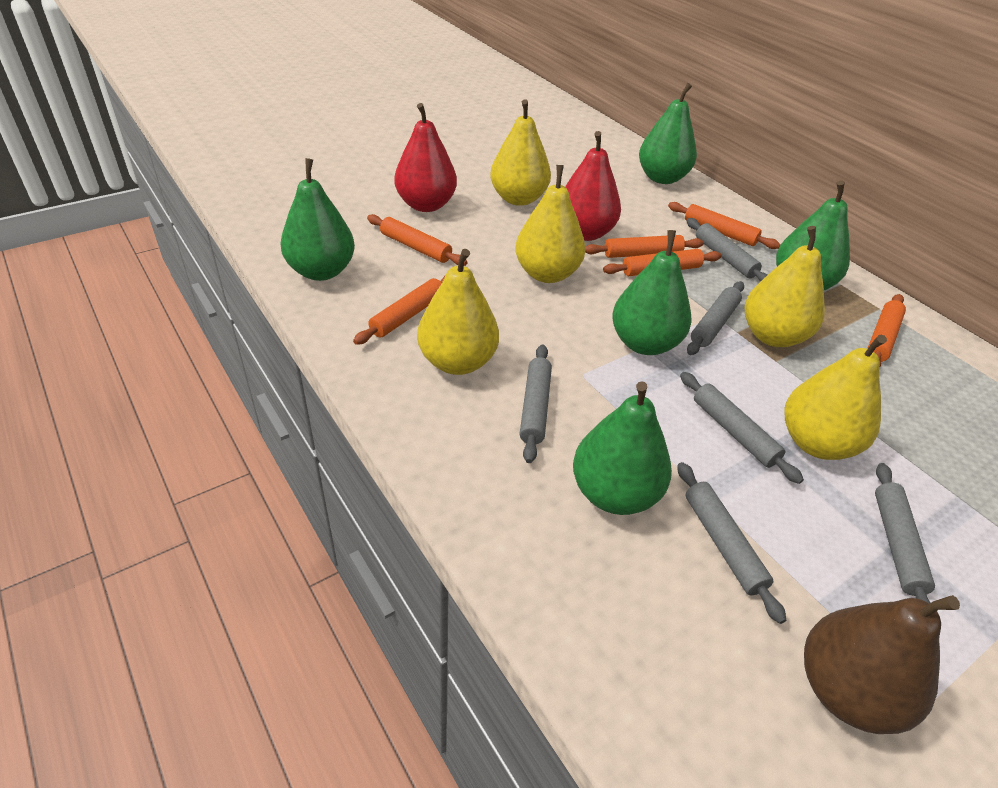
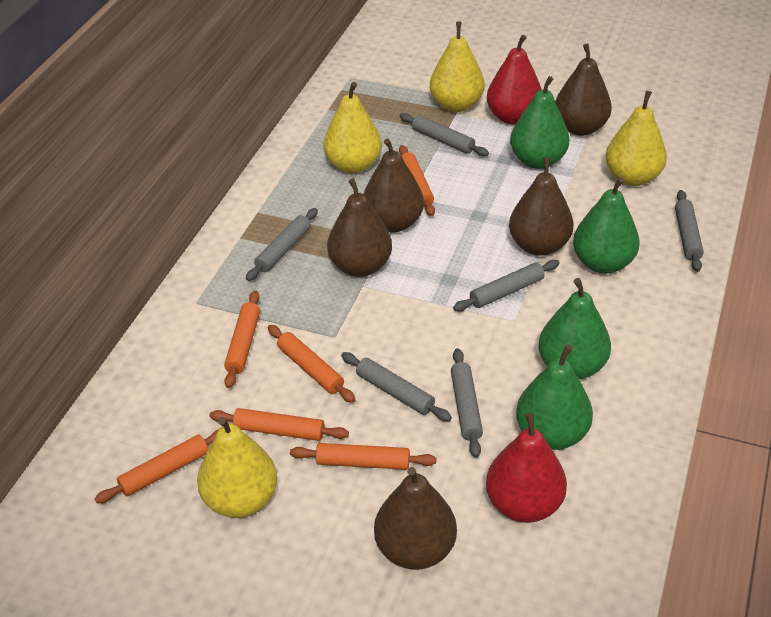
brown pear: [804,595,960,734] = 1 -> [327,178,392,277] [364,138,424,233] [374,467,457,570] [509,157,574,256] [555,44,612,136] = 5
green pear: [280,158,355,281] [573,381,672,515] [612,230,692,355] [639,83,697,184] [776,180,850,290] = 5 -> [510,76,569,169] [516,345,593,450] [538,278,611,379] [573,177,640,274] = 4
yellow pear: [417,249,499,375] [490,100,551,206] [515,165,586,283] [745,226,825,347] [785,335,887,460] = 5 -> [197,417,277,518] [323,82,382,173] [430,22,485,112] [606,91,667,186] = 4

